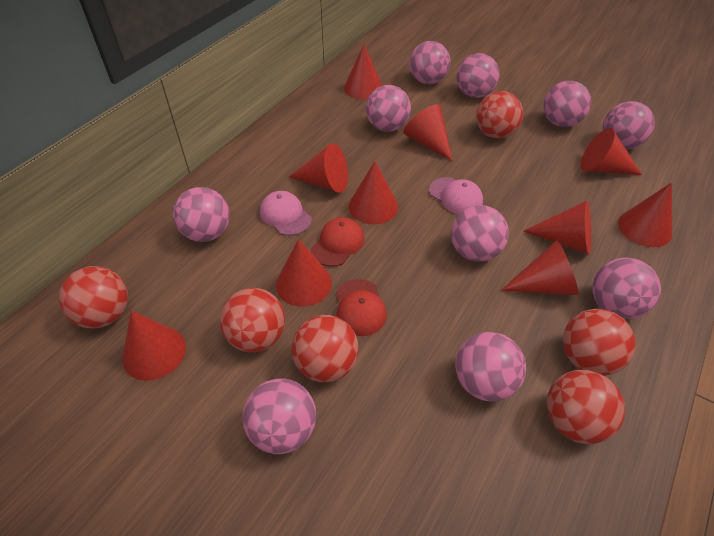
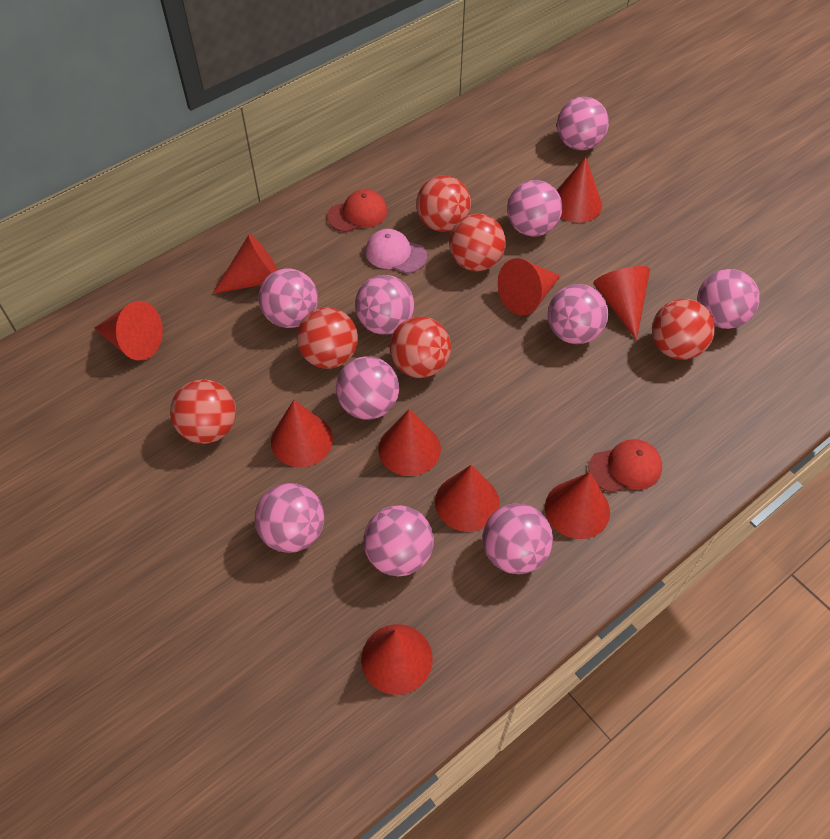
pink cap: [260,191,312,236] [429,177,483,214] = 2 -> [365,229,427,273] = 1

